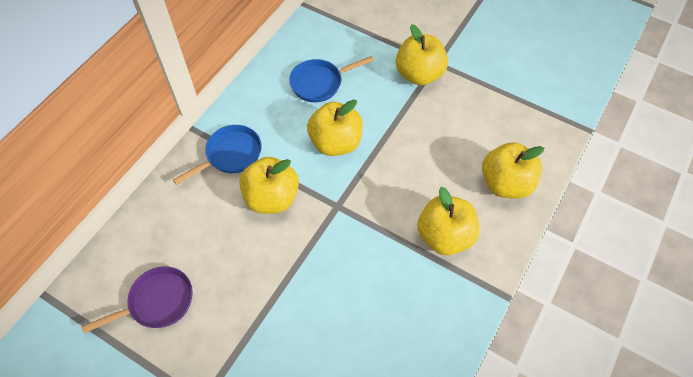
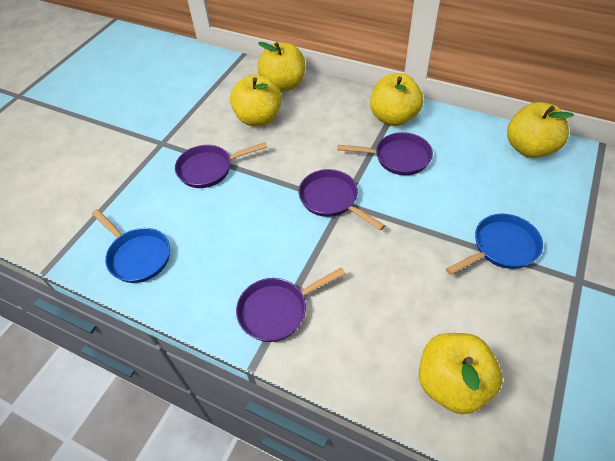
purple pan: [81,266,193,333] = 1 -> [175,142,267,188] [236,267,346,342] [299,169,385,231] [337,132,433,175] = 4

